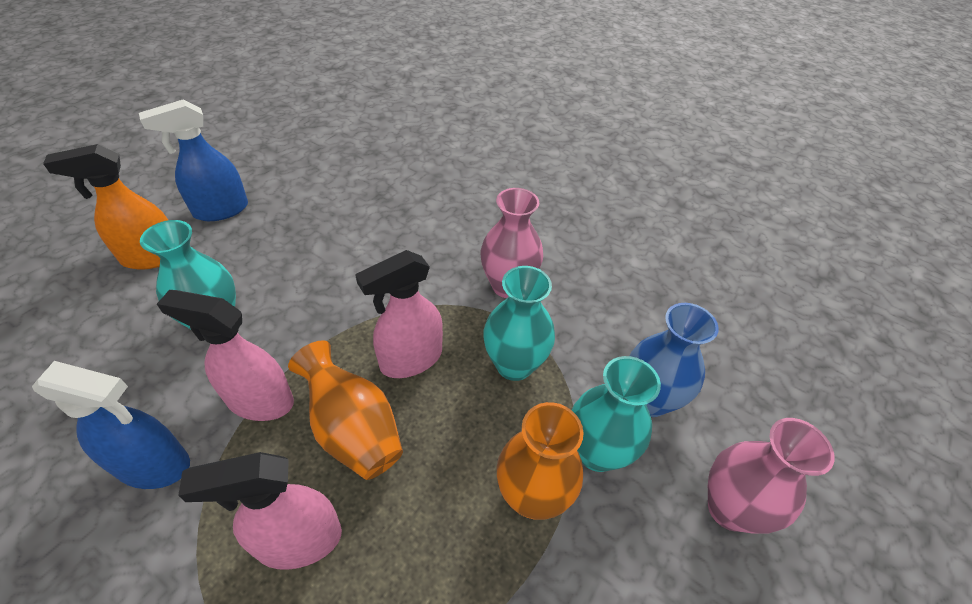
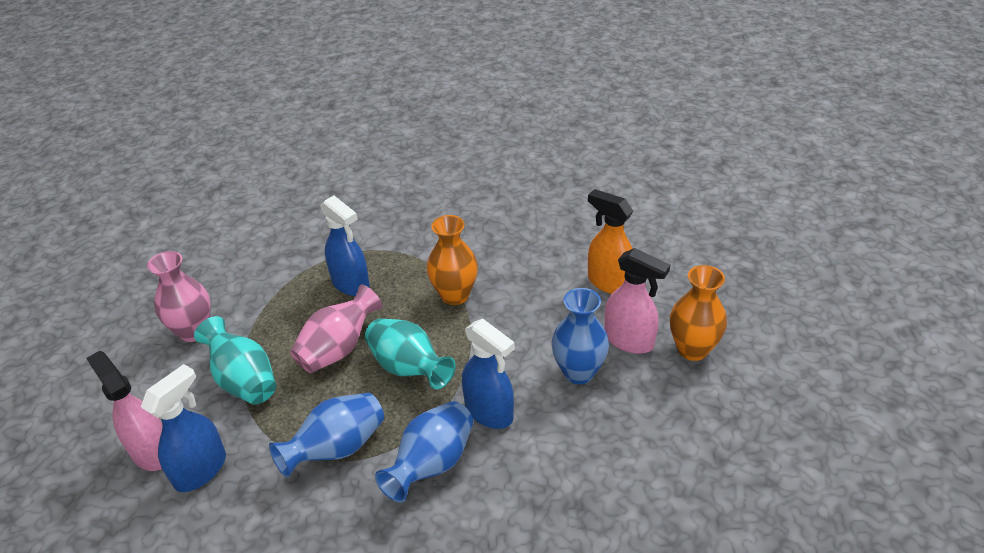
blue spray bottle: [32,361,190,489] [139,99,248,221] = 2 -> [141,364,226,492] [320,196,370,296] [462,318,515,429] = 3
blue vase: [629,303,719,417] = 1 -> [269,393,384,478] [375,401,473,503] [552,288,609,384] = 3
pink spray bottle: [157,290,294,421] [178,452,342,570] [355,250,443,378] = 3 -> [86,351,163,471] [604,248,670,354] = 2
turquoise vase: [140,220,236,329] [483,266,555,381] [572,356,661,472] = 3 -> [194,316,276,405] [365,318,456,389] = 2

